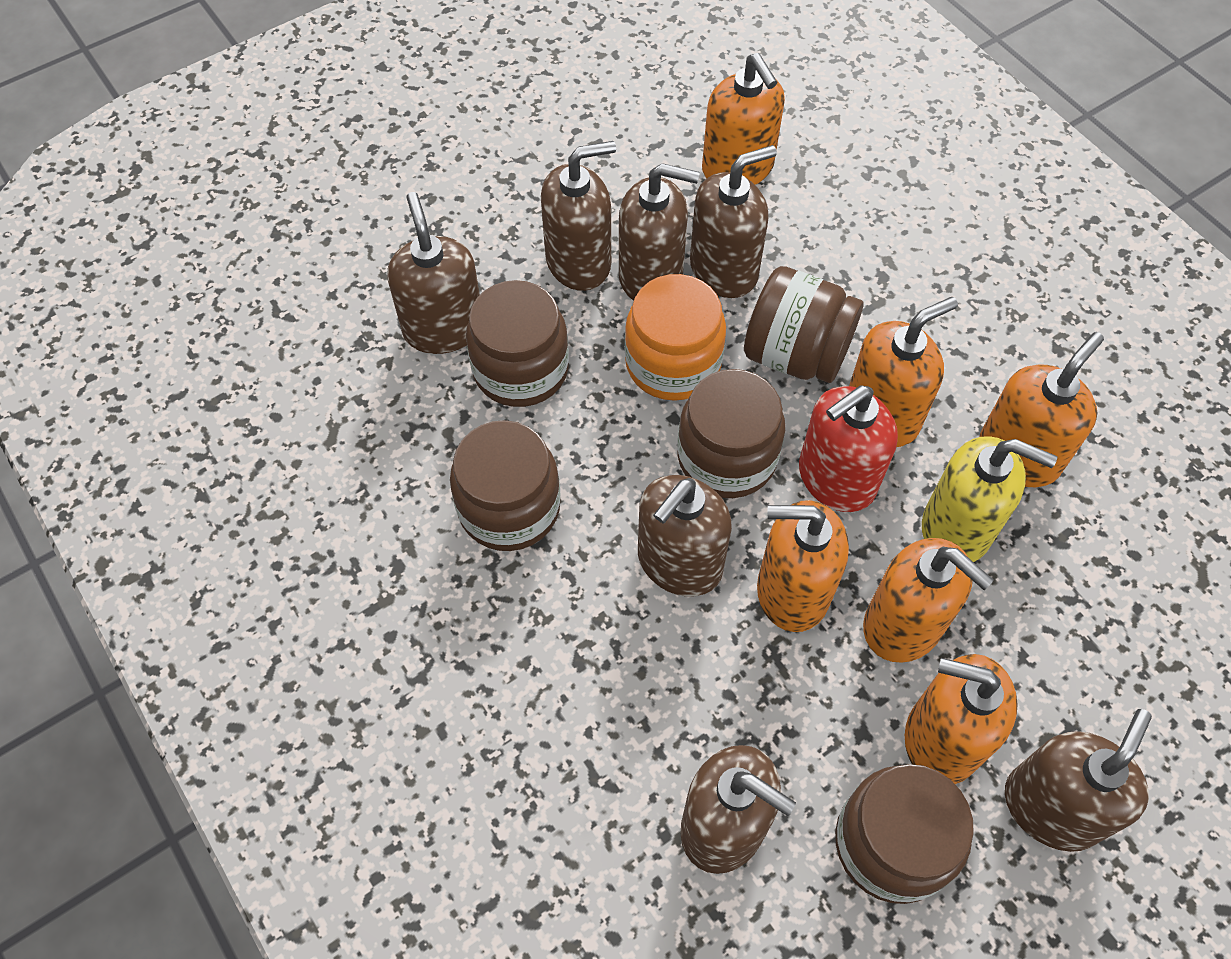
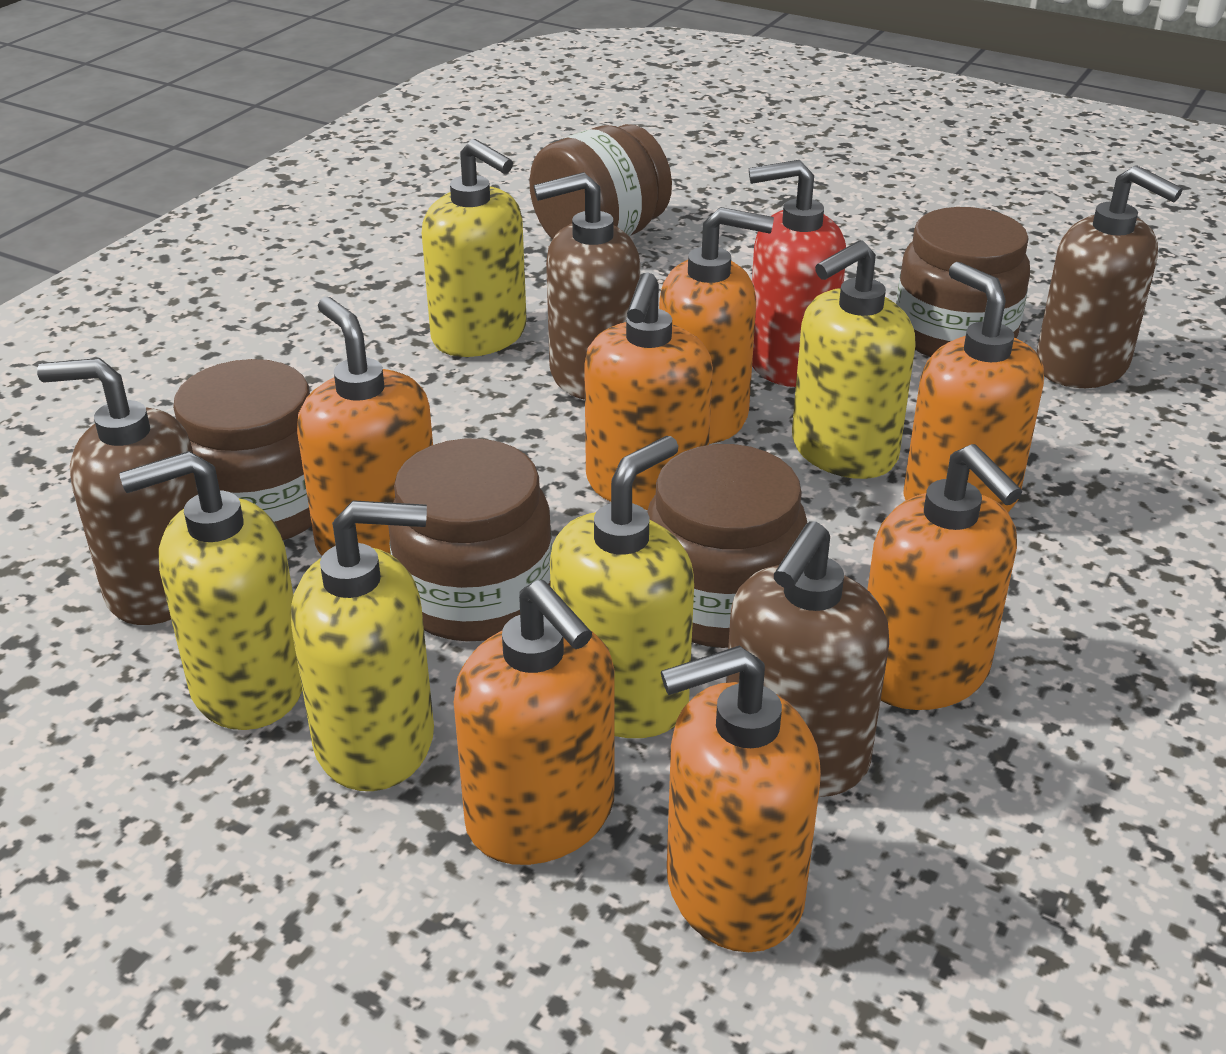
brown soap dispenser: [387,192,480,354] [541,141,616,291] [619,163,700,301] [638,475,732,597] [681,745,796,874] [690,145,777,298] [1005,709,1152,852] = 7 -> [37,358,198,625] [534,172,640,400] [726,521,889,797] [1036,165,1183,388] = 4
orange jar: [625,274,726,401] = 1 -> none = 0
orange soap dispenser: [702,53,785,185] [757,500,849,632] [849,297,958,447] [863,538,994,663] [905,654,1018,784] [979,332,1104,487] = 6 -> [297,297,433,556] [454,580,615,865] [584,272,713,510] [659,207,774,444] [661,646,821,952] [867,444,1022,710] [903,262,1044,512] = 7
yellow soap dispenser: [922,436,1057,562] = 1 -> [119,451,303,730] [291,500,434,791] [422,139,527,357] [550,436,694,738] [792,240,916,479] = 5

